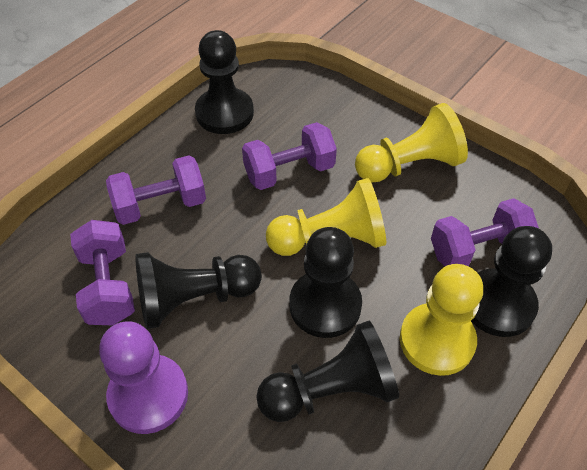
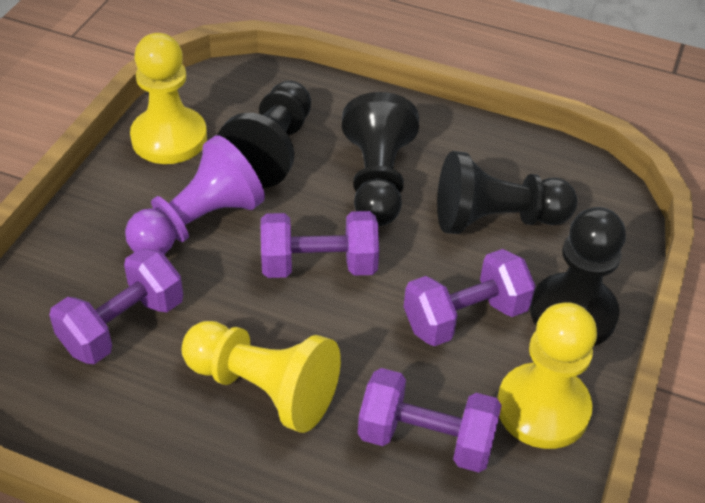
black pawn: [135,252,262,329] [195,30,254,134] [256,321,399,422] [289,227,362,338] [471,226,552,337] = 5 -> [217,81,311,188] [342,92,419,226] [437,151,577,234] [530,207,626,346] = 4

